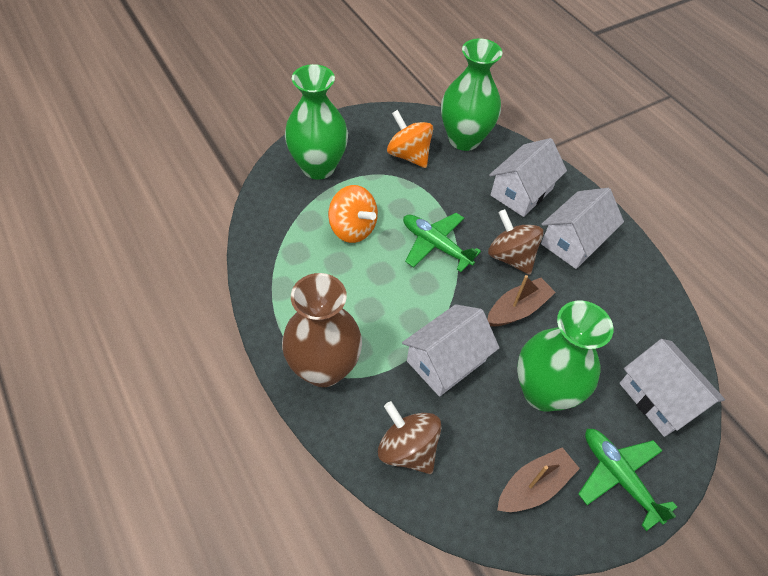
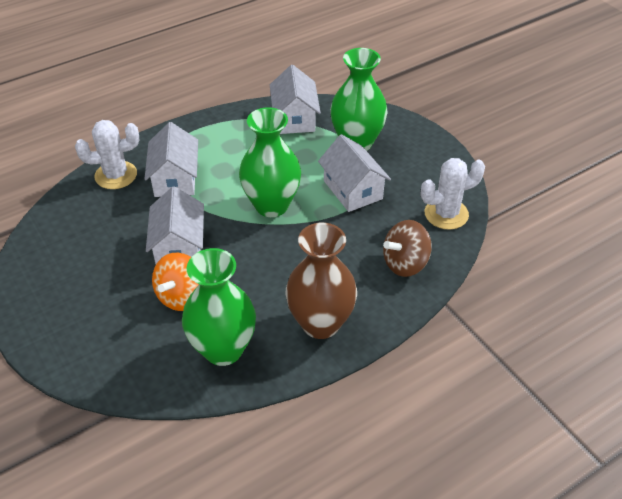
brown boat: [487,275,556,326] [497,447,580,512] = 2 -> none = 0
brown spinning top: [378,401,442,474] [488,209,544,275] = 2 -> [383,220,432,277] = 1
green plane: [403,213,481,272] [578,429,677,531] = 2 -> none = 0
orange spinning top: [328,185,378,243] [387,110,433,168] = 2 -> [152,253,199,311] = 1
white cactus: none = 0 -> [75,120,139,189] [421,158,485,230] = 2

